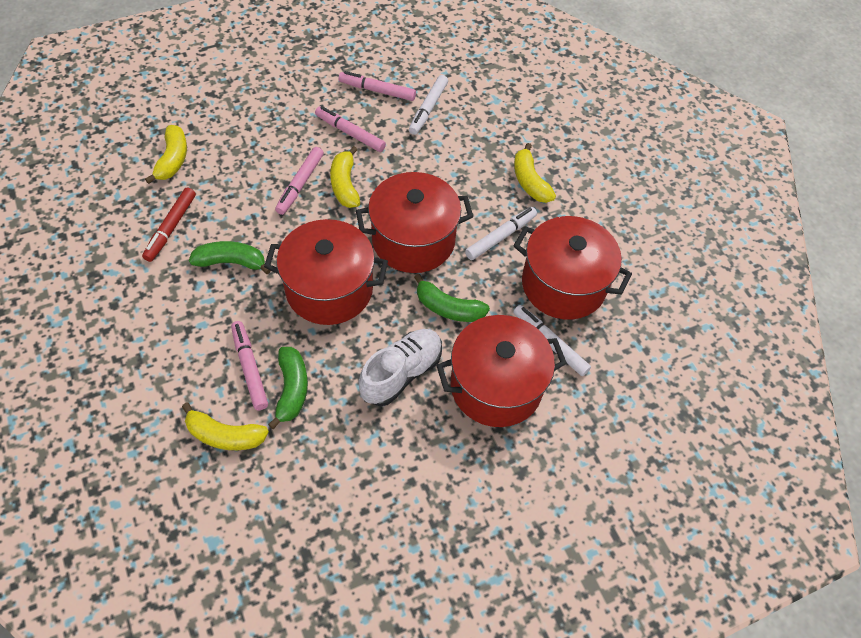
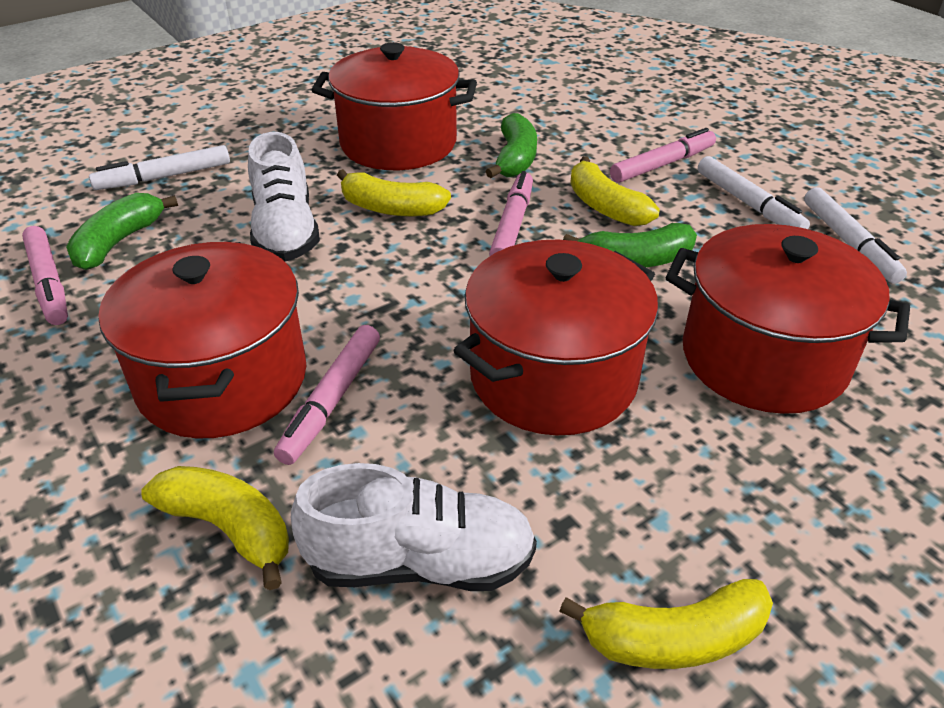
red marker: [142,187,196,262] = 1 -> none = 0
white shoe: [359,329,442,406] = 1 -> [248,132,320,262] [291,463,537,591] = 2

